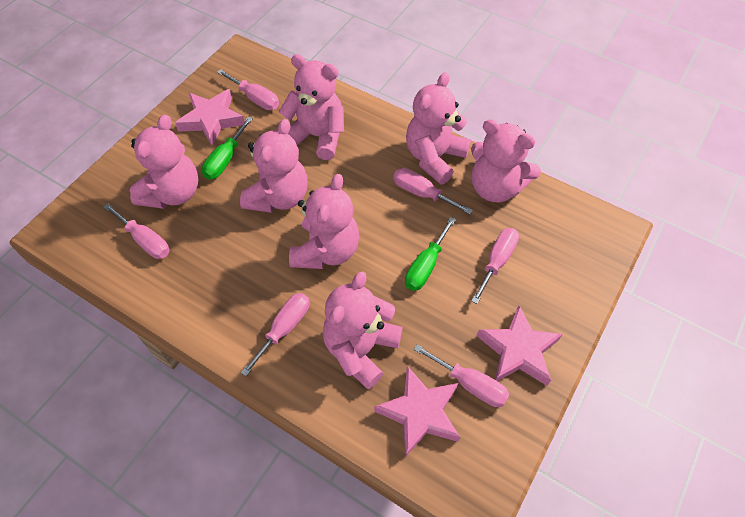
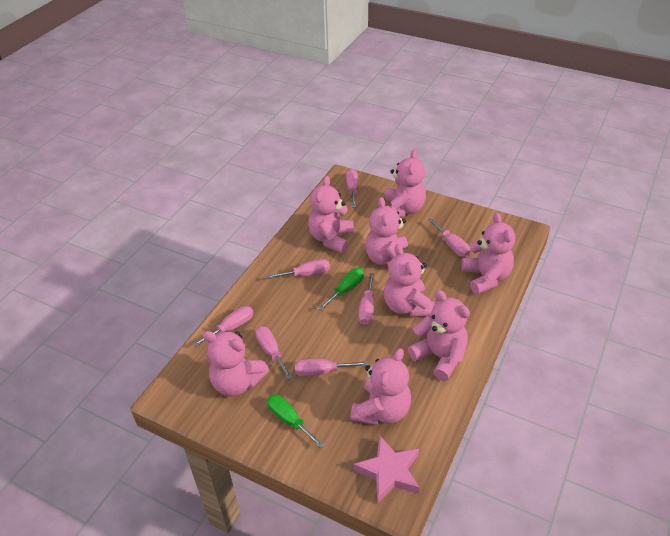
pink screwdriver: [103,204,170,259] [217,69,279,110] [241,293,309,376] [393,168,473,215] [413,344,510,407] [471,228,519,304] = 6 -> [193,306,254,347] [255,326,293,380] [266,259,330,279] [295,359,368,376] [346,169,358,207] [358,273,374,325] [428,218,471,257] = 7
pink star: [175,89,245,146] [374,366,460,456] [477,306,563,386] = 3 -> [354,436,420,504] = 1
pink teddy bear: [130,114,198,209] [240,119,308,213] [279,54,344,160] [289,174,359,269] [323,271,403,389] [406,72,471,184] [471,119,541,203] = 7 -> [203,331,269,396] [308,176,354,253] [350,348,411,425] [366,197,408,269] [384,244,435,317] [385,149,426,218] [408,290,470,381] [462,213,515,295] = 8

